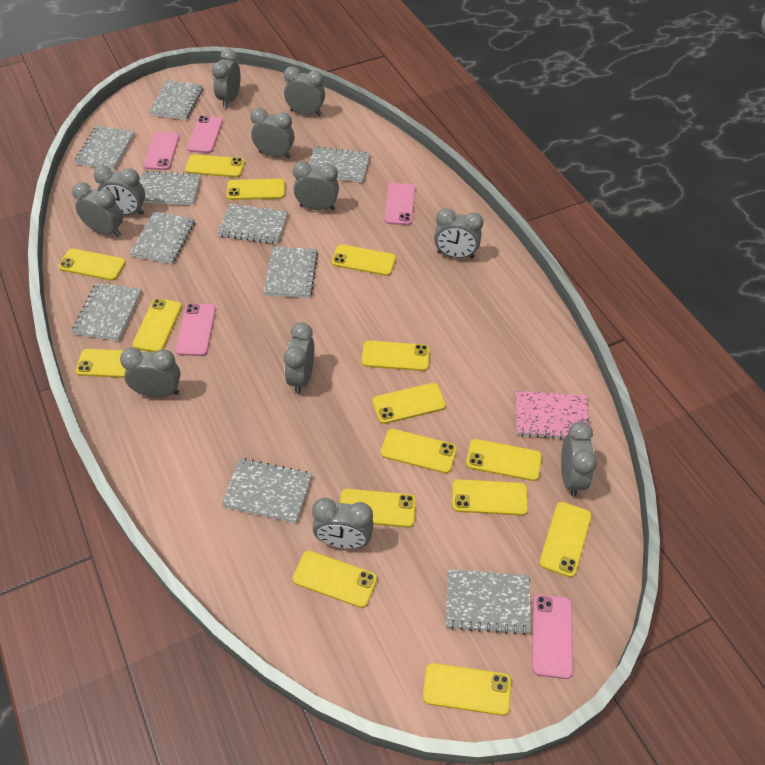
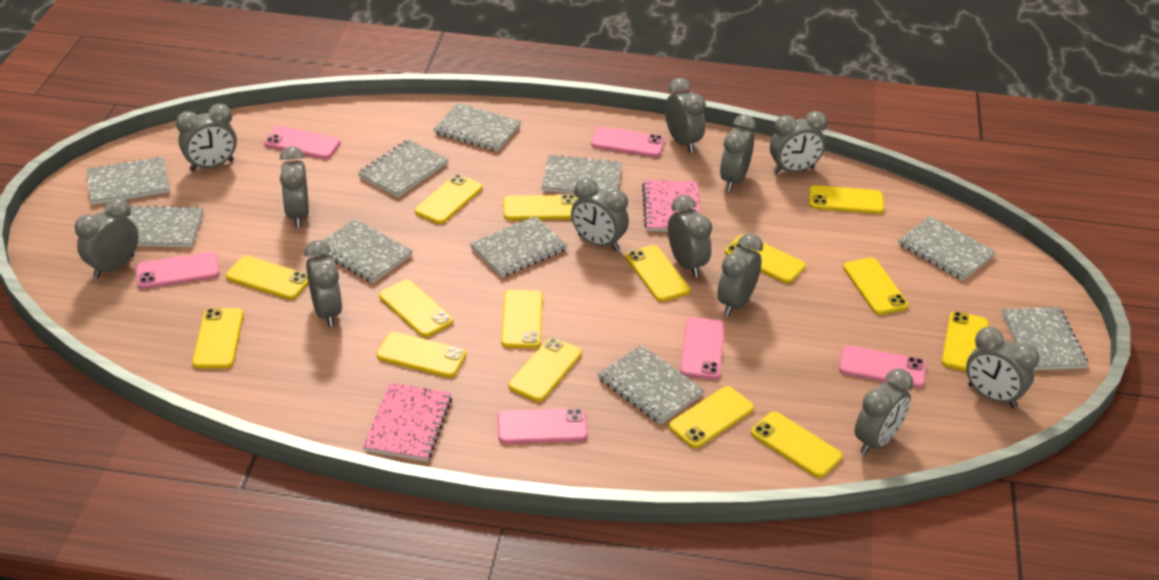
grey clock: [72,182,123,237] [94,166,145,215] [120,348,181,397] [212,49,241,108] [250,108,294,158] [284,67,325,116] [284,322,314,394] [293,161,339,210] [312,498,374,549] [434,208,483,258] [561,421,597,497] = 11 -> [75,198,138,278] [176,104,237,171] [280,146,309,228] [304,240,342,327] [571,178,629,251] [665,78,706,153] [668,195,712,278] [717,233,763,316] [720,114,756,191] [770,111,827,174] [855,369,914,455] [966,327,1039,408] = 12
pink notebook: [516,391,589,439] = 1 -> [363,383,452,461] [642,180,701,232] = 2
pink phone: [143,132,179,170] [176,303,216,356] [187,116,223,153] [384,183,415,225] [532,594,573,679] = 5 -> [136,252,220,289] [264,126,341,159] [498,408,588,444] [591,126,665,157] [680,317,725,380] [839,345,926,388] = 6

